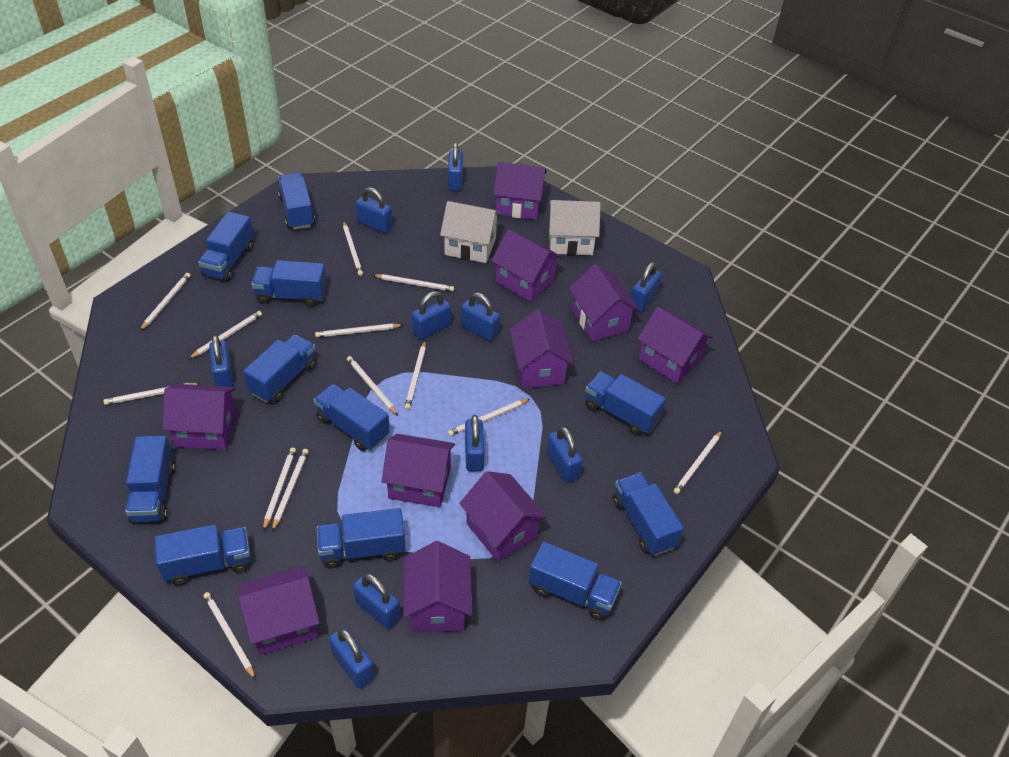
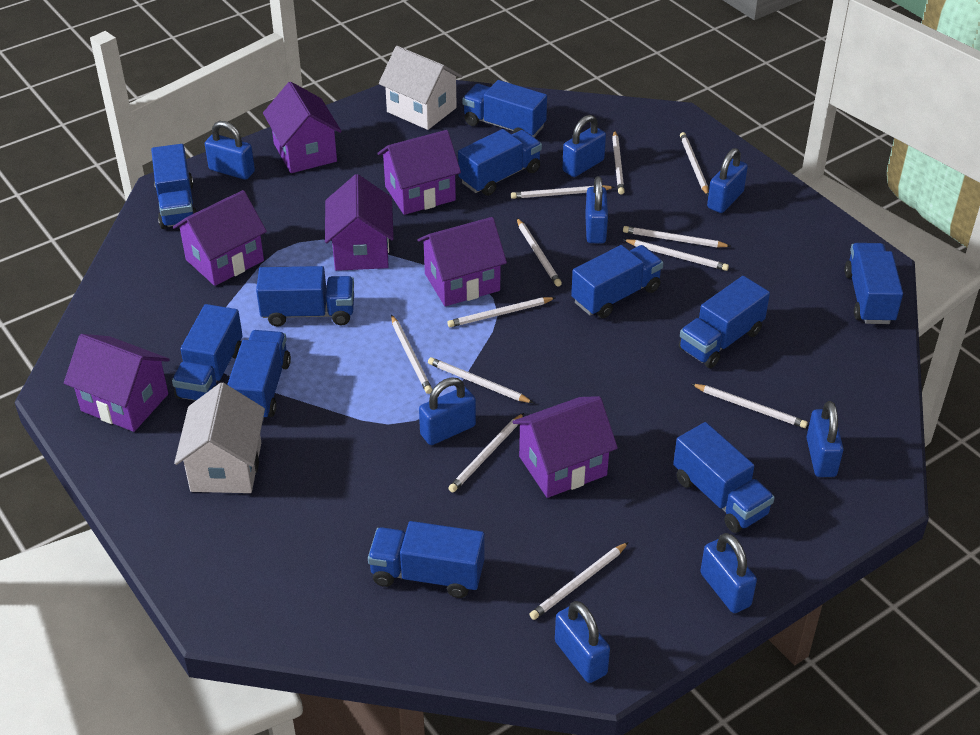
blue padlock: [209,335,233,387] [329,627,374,688] [353,573,400,629] [356,187,393,233] [412,291,451,340] [448,142,463,190] [461,292,500,341] [465,415,485,471] [547,426,582,483] [631,262,662,312] = 10 -> [205,121,255,180] [419,377,476,445] [555,601,610,683] [562,115,606,177] [585,176,608,243] [700,533,757,613] [707,148,748,213] [806,401,843,477] = 8
purple house: [163,384,237,450] [238,566,320,655] [381,434,455,507] [403,541,472,633] [459,471,547,562] [491,230,562,302] [493,162,547,220] [510,309,574,388] [569,264,640,342] [638,307,713,384] = 10 -> [64,334,170,432] [173,190,267,286] [263,82,342,173] [325,174,394,271] [378,130,461,215] [417,217,507,306] [512,396,618,498] = 7
white pencil: [103,383,201,405] [140,273,191,331] [189,311,262,359] [204,592,256,680] [263,448,296,531] [272,449,309,531] [315,323,403,337] [343,221,363,276] [347,356,398,416] [373,274,454,291] [405,341,426,410] [448,399,530,436] [674,430,722,494] = 13 -> [391,315,432,394] [428,357,533,403] [447,297,556,327] [448,413,524,493] [511,185,615,199] [517,218,562,286] [529,542,629,620] [612,130,625,195] [623,226,731,248] [623,239,729,271] [680,132,709,195] [692,384,808,428] = 12

